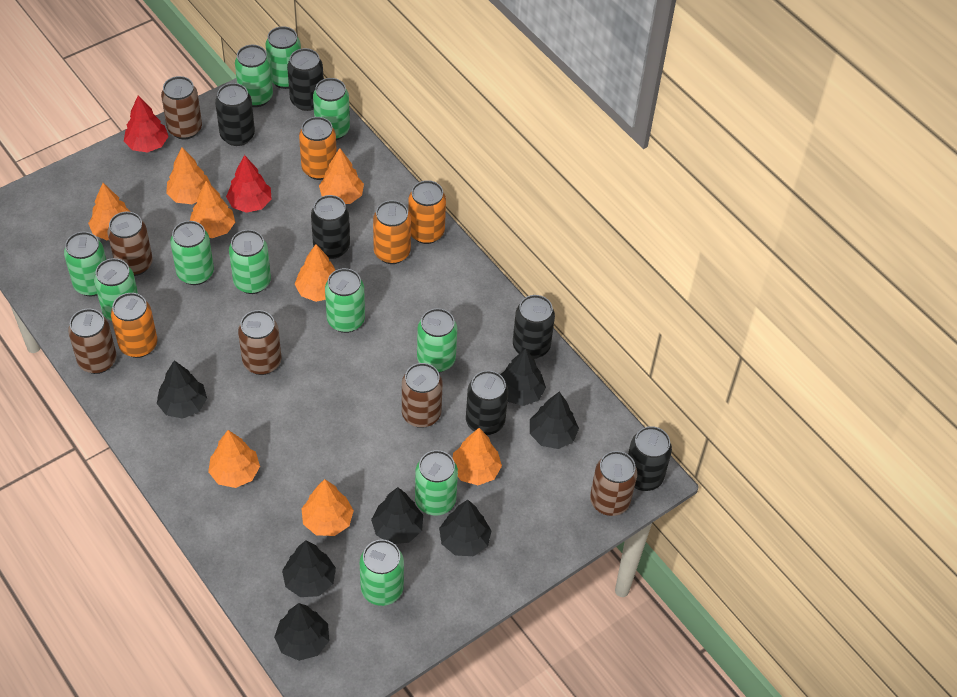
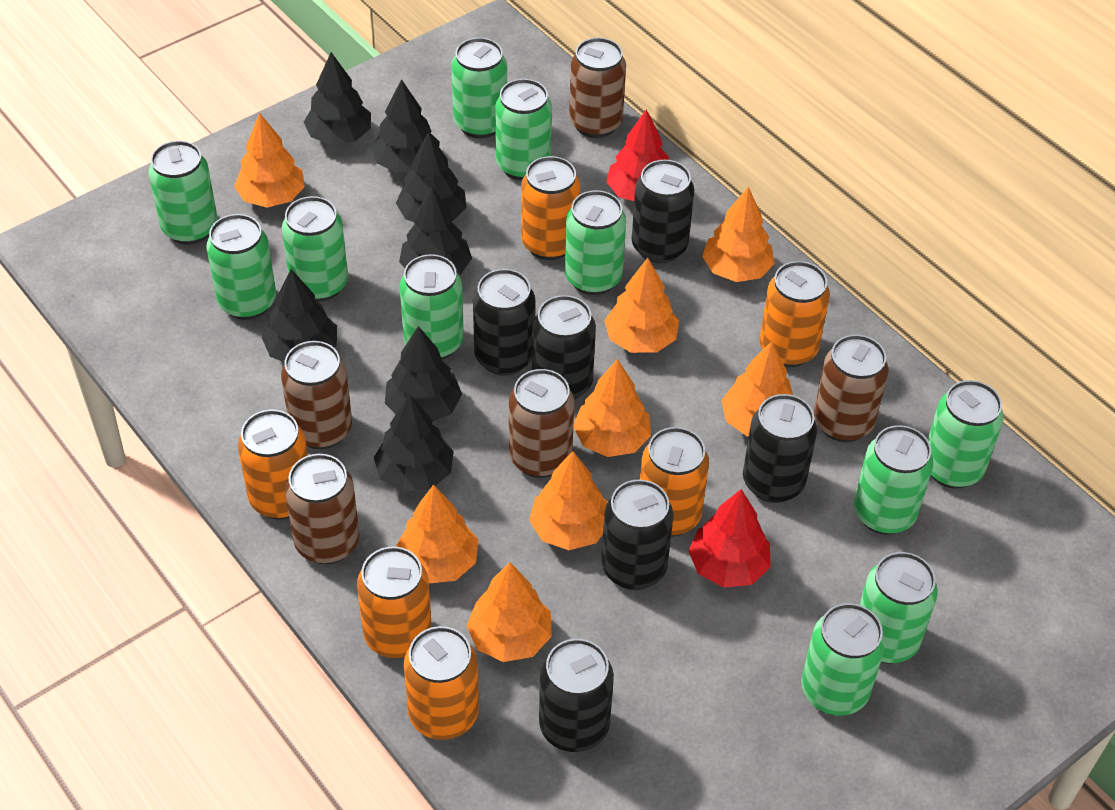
brown can: [68,309,117,374] [108,211,153,276] [161,76,202,139] [238,310,281,375] [402,363,443,428] [590,451,637,516] = 6 -> [281,341,352,449] [285,454,359,564] [509,369,574,478] [569,37,626,138] [814,335,889,442] = 5
orange can: [111,293,157,358] [299,117,337,180] [373,200,411,264] [408,180,446,244] = 4 -> [238,409,308,520] [357,547,432,659] [404,626,479,740] [521,156,580,260] [640,427,709,537] [759,261,830,367] = 6

